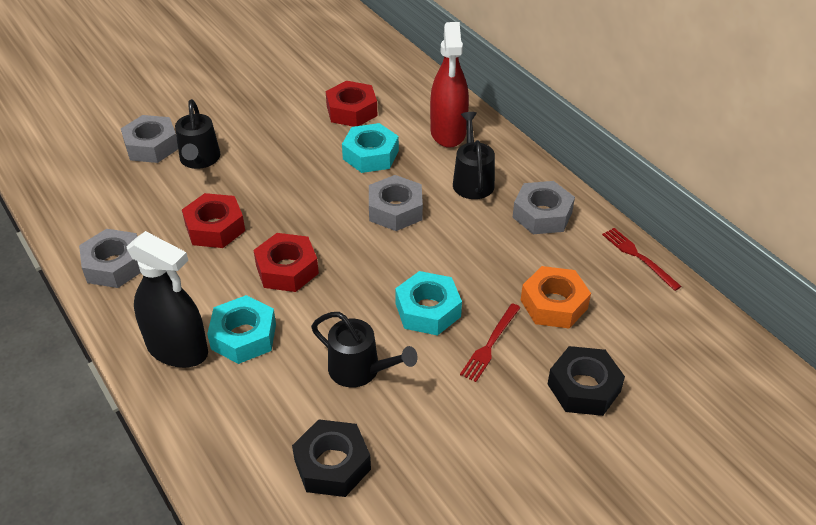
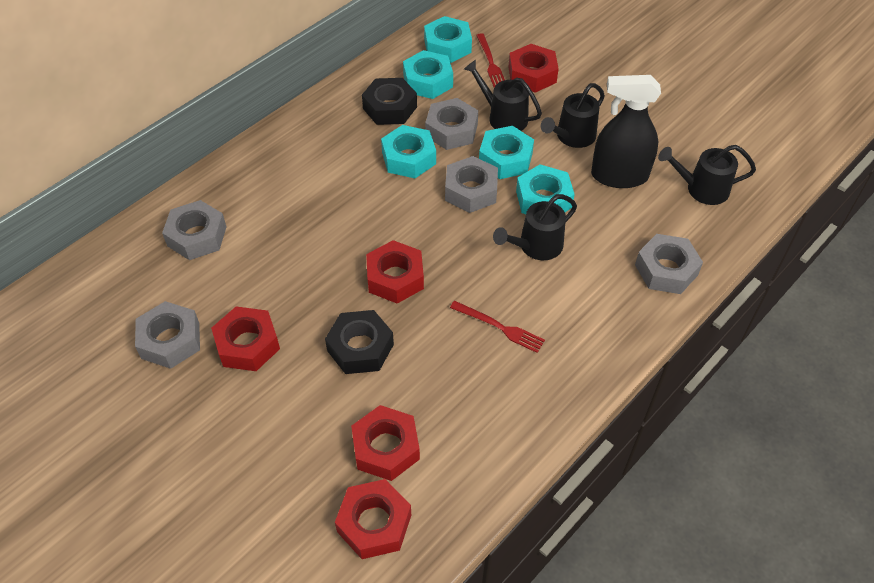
black watering can: [175,99,220,169] [311,312,418,388] [453,112,495,199] = 3 -> [464,60,542,131] [493,194,577,260] [541,83,605,148] [658,145,756,205] = 4
grey nut: [79,229,141,288] [121,115,178,163] [369,175,423,231] [512,181,575,234] = 4 -> [135,301,200,369] [162,200,226,260] [425,98,478,150] [445,156,498,213] [635,234,703,294] = 5
orange nut: [521,266,591,329] = 1 -> none = 0
red nut: [182,193,245,248] [253,233,319,292] [326,81,377,127] = 3 -> [211,306,280,371] [335,479,411,559] [351,405,420,481] [366,240,424,304] [509,44,559,93] = 5
red spray bottle: [430,22,469,148] = 1 -> none = 0
turquoise nut: [207,295,276,364] [342,123,399,173] [395,271,462,336] = 3 -> [381,125,436,178] [403,50,453,99] [424,16,472,63] [479,126,534,179] [516,164,575,214] = 5

